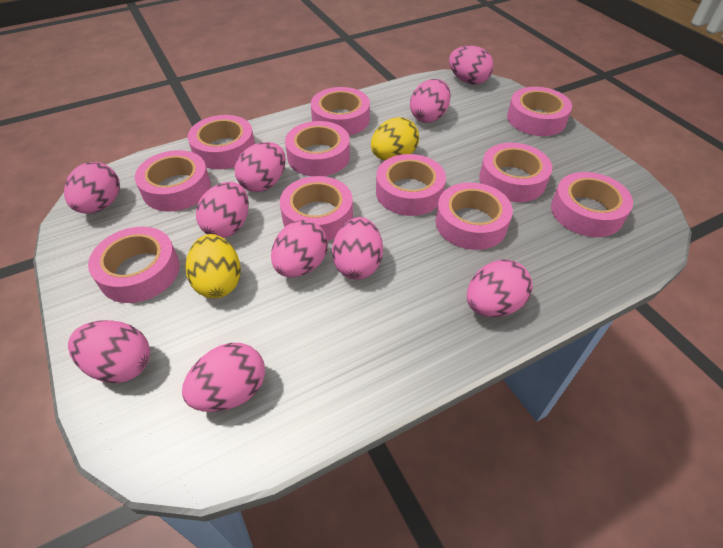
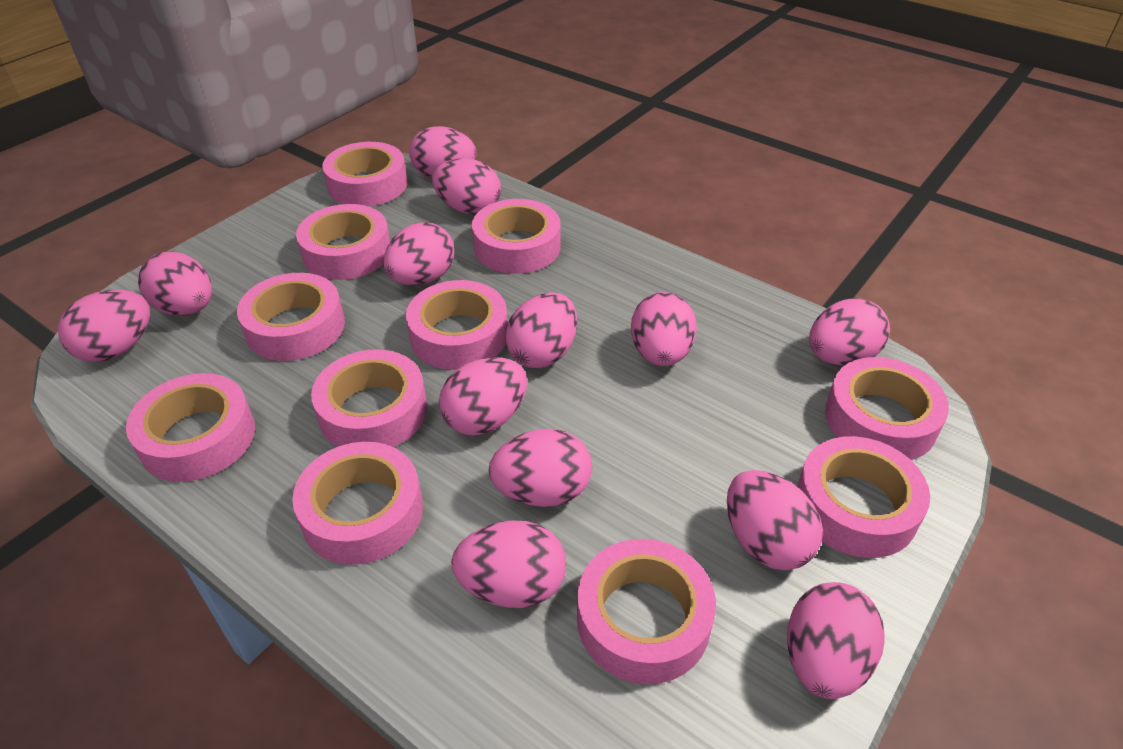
pink egg: [64,162,120,213] [68,320,150,384] [182,343,265,412] [196,182,249,238] [234,142,286,192] [271,220,328,277] [332,217,383,279] [410,79,451,123] [449,45,494,85] [467,260,533,317] = 10 -> [58,290,150,362] [138,251,212,316] [383,222,454,285] [409,126,476,178] [432,158,501,215] [439,357,527,436] [451,520,566,608] [489,429,592,507] [505,293,577,368] [631,292,697,366] [727,470,823,570] [787,582,885,699] [809,298,890,366] = 13
yellow egg: [186,234,241,298] [371,117,419,161] = 2 -> none = 0

